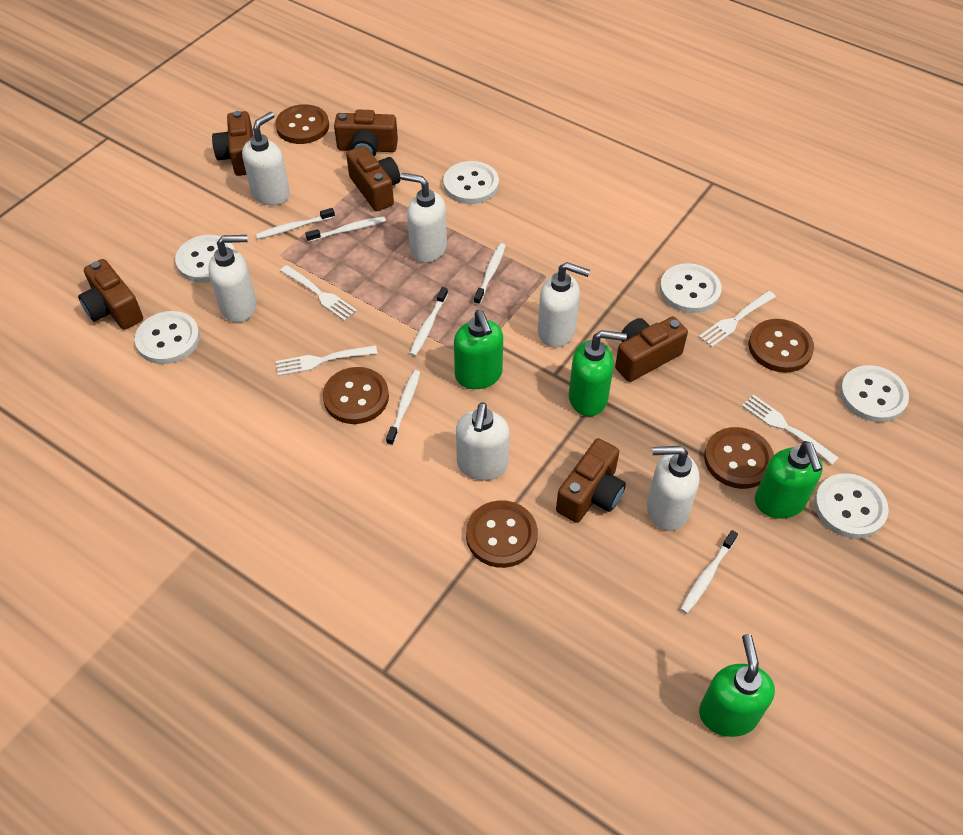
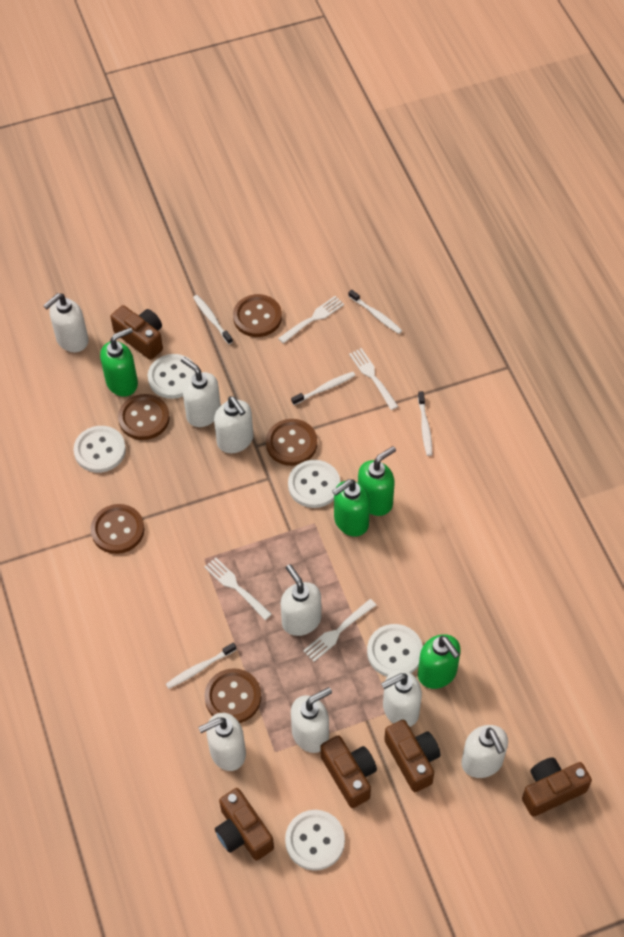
brown camera: [78,259,143,330] [212,111,254,176] [334,110,398,157] [346,146,401,211] [556,438,626,523] [615,316,688,382] = 6 -> [110,305,163,360] [215,788,274,860] [320,735,377,808] [384,720,440,792] [522,757,592,817] = 5
white button: [135,311,200,364] [175,235,235,283] [443,161,499,204] [660,263,722,313] [814,473,889,539] [840,365,909,422] = 6 -> [73,426,126,473] [148,354,195,399] [285,810,345,871] [288,460,340,508] [367,624,423,677] = 5
white soap dispenser: [208,235,257,322] [242,112,290,205] [400,173,447,263] [456,402,509,480] [538,262,590,347] [647,446,699,531] = 6 -> [43,293,89,353] [181,357,221,427] [198,713,246,771] [214,396,253,453] [280,564,322,636] [291,687,332,753] [381,670,422,727] [461,725,508,778] = 8
white toothbrush: [256,208,335,239] [305,216,386,242] [386,370,420,445] [410,287,448,356] [474,243,506,305] [680,530,738,614] = 6 -> [166,643,237,689] [193,295,233,344] [291,372,355,405] [348,290,402,334] [418,391,432,456] = 5

